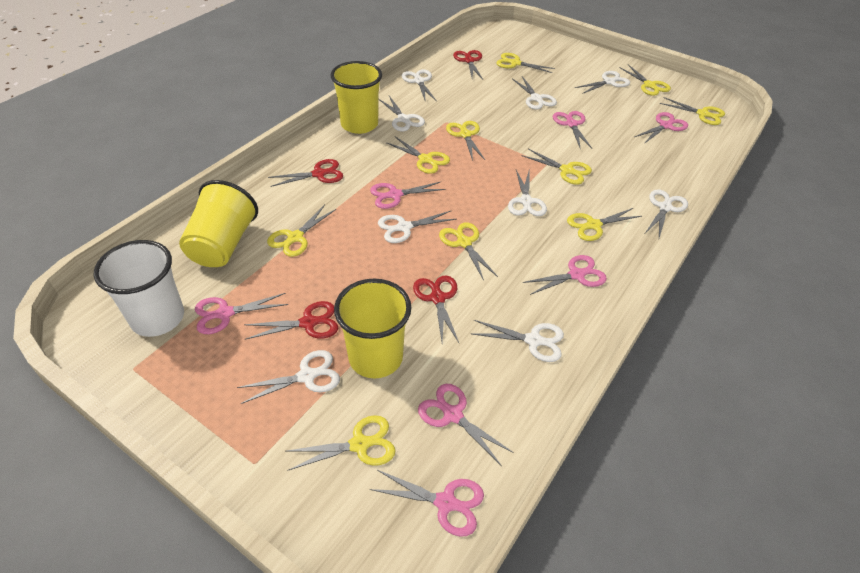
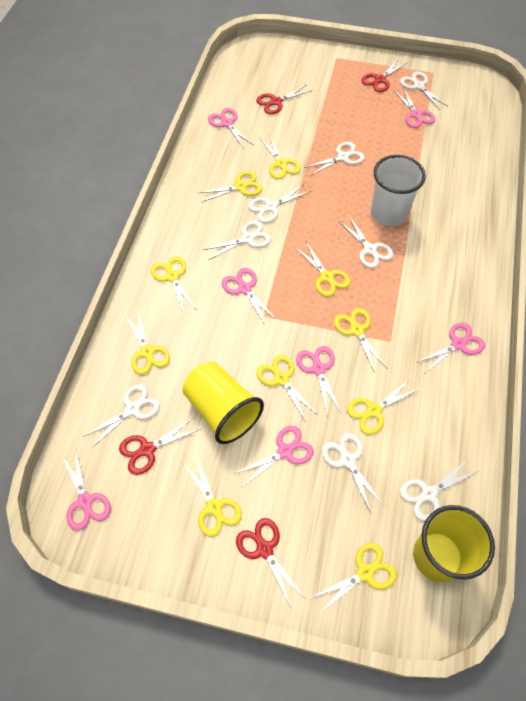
white scissors: [237,350,340,404] [378,211,457,243] [379,96,425,131] [402,69,436,102] [472,320,564,362] [508,170,547,216] [513,76,557,110] [575,71,630,94] [645,189,688,238] = 9 -> [83,384,160,448] [204,221,271,260] [248,185,311,223] [304,142,365,176] [321,433,385,513] [338,216,393,268] [400,72,448,110] [400,459,478,522] = 8
yellow cup: [179,180,258,267] [331,61,382,134] [334,279,412,378] = 3 -> [183,362,264,444] [413,505,495,583] = 2

